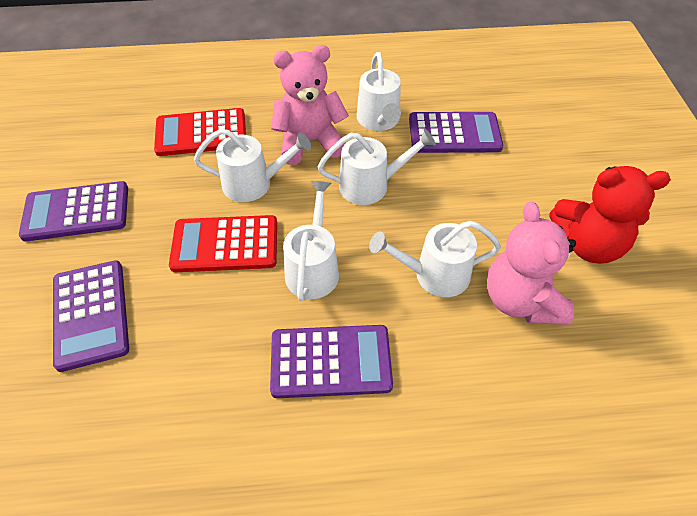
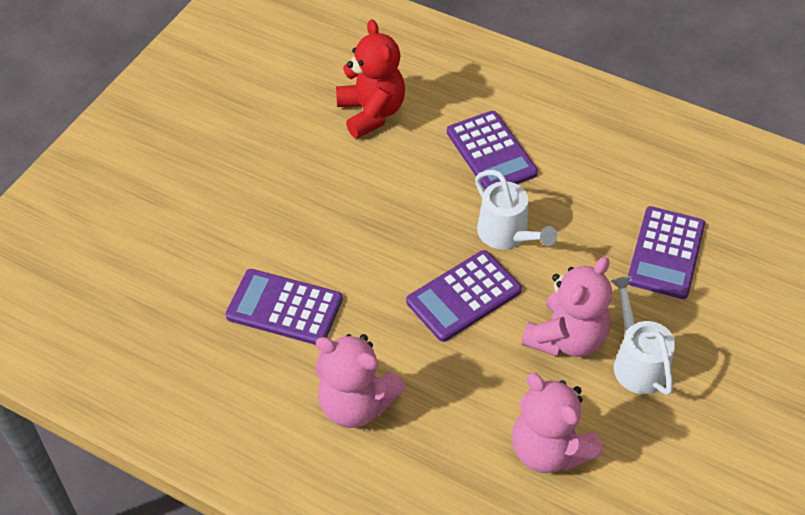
pink teddy bear: [271,45,349,165] [487,201,576,325] = 2 -> [315,334,405,428] [512,373,603,473] [521,257,612,357] = 3
red calculator: [154,108,246,156] [169,215,277,272] = 2 -> none = 0
white watering can: [194,129,311,202] [283,181,339,301] [317,129,436,205] [357,52,401,131] [369,221,501,297] = 5 -> [475,170,557,250] [611,276,675,395] = 2

